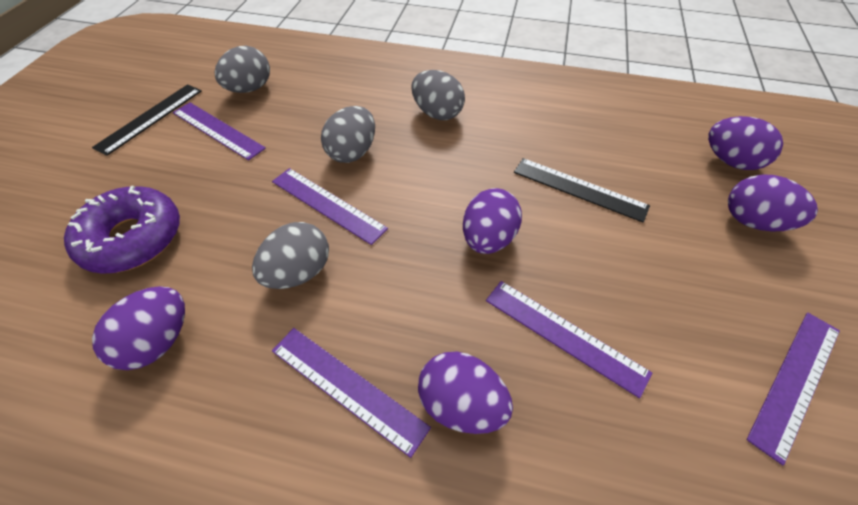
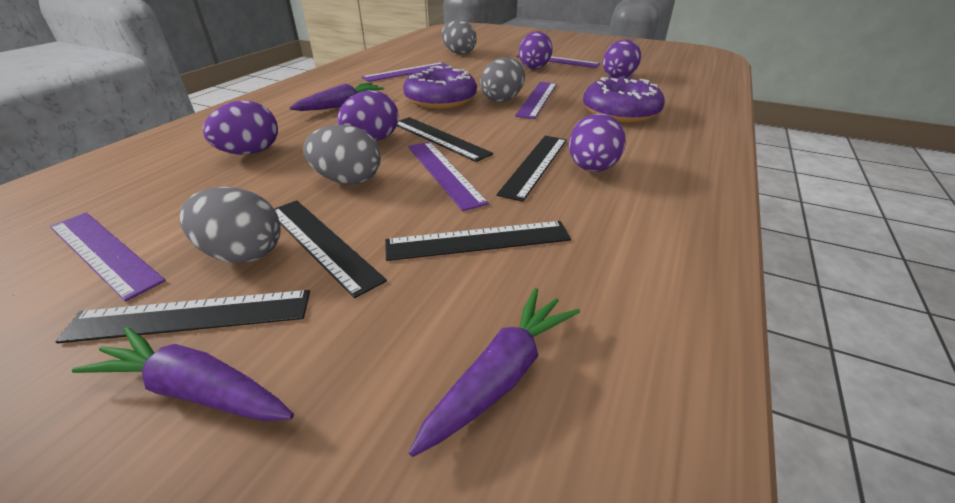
black ruler: [92,84,201,156] [514,158,650,222] = 2 -> [56,290,310,344] [275,200,387,298] [385,221,571,261] [397,117,493,162] [497,136,567,202] = 5
purple carrot: none = 0 -> [72,327,294,421] [290,83,384,111] [409,288,580,457] = 3
purple donut: [64,186,180,274] = 1 -> [403,66,477,109] [583,77,665,123] = 2

